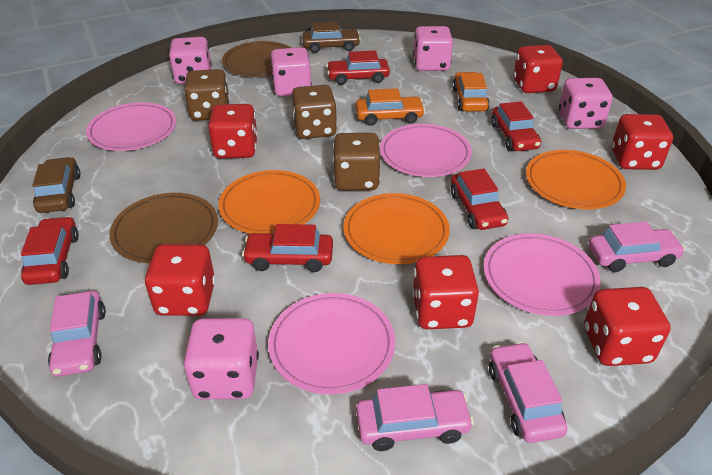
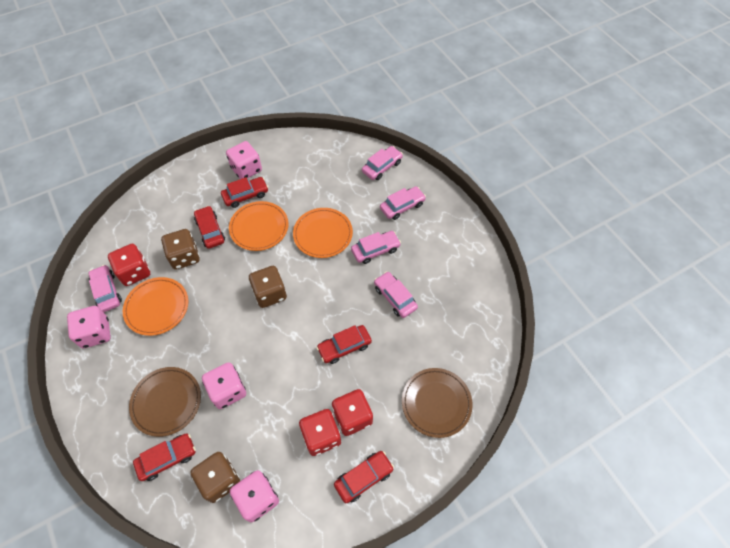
brown car: [32,157,81,213] [302,22,361,53] = 2 -> none = 0
orange car: [356,88,425,126] [452,72,490,112] = 2 -> none = 0
pink car: [48,291,106,377] [356,384,474,451] [489,342,568,443] [589,221,685,272] = 4 -> [88,265,122,312] [351,231,401,264] [362,146,403,180] [374,271,418,318] [380,186,426,220] = 5
pink dice: [169,37,212,84] [184,318,259,399] [270,47,312,96] [413,26,453,71] [559,78,613,129] = 5 -> [67,306,111,348] [202,362,246,409] [226,141,262,179] [230,470,279,522] = 4
pink plate: [86,102,176,151] [268,293,395,394] [380,124,472,177] [483,233,601,316] = 4 -> none = 0
red dice: [145,244,215,316] [208,104,258,158] [413,255,479,329] [513,45,563,93] [584,287,671,366] [612,114,673,170] = 6 -> [108,244,150,286] [299,409,341,456] [332,389,373,436] = 3

